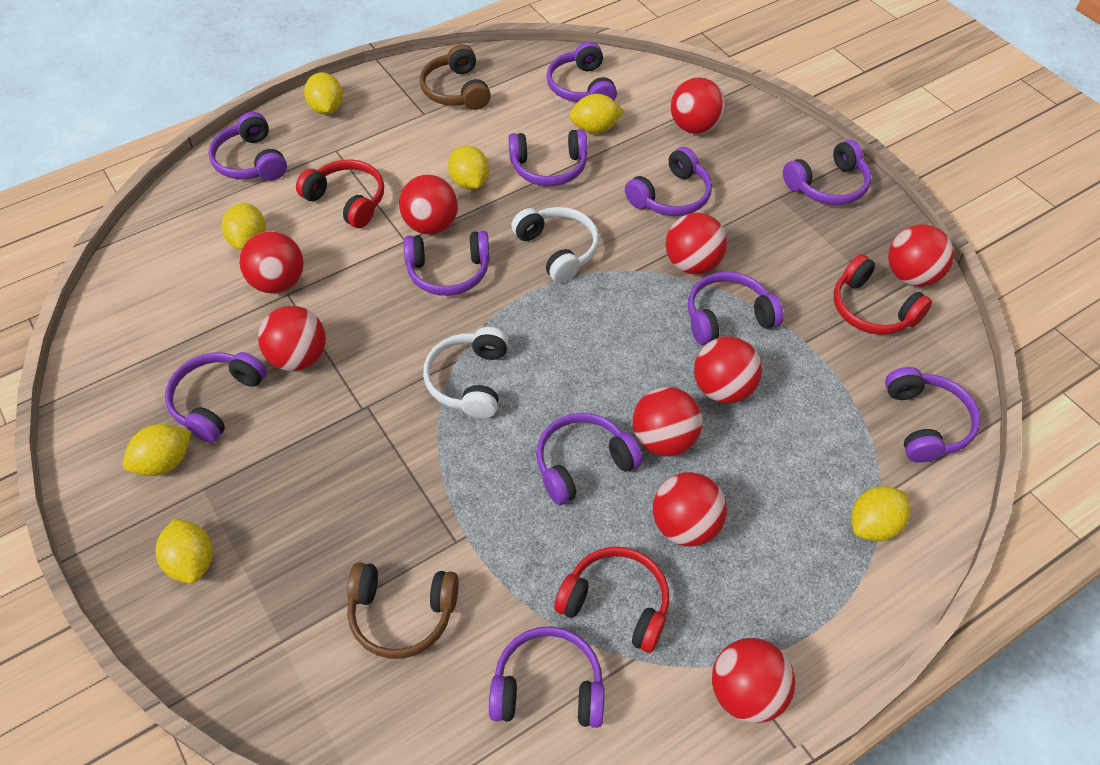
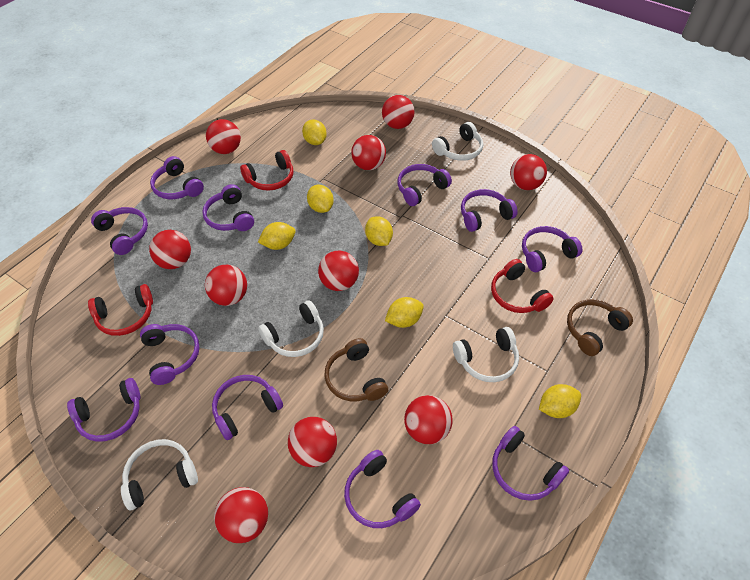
white headphones: [423,327,508,419] [511,207,599,283] = 2 -> [121,439,198,510] [258,300,324,357] [432,122,483,161] [453,327,519,382] = 4
yellow lemon: [123,424,192,476] [156,519,212,584] [222,203,266,250] [304,72,343,114] [448,145,489,190] [569,94,624,133] [851,486,910,541] = 7 -> [258,222,296,250] [302,119,327,145] [307,185,334,213] [365,216,393,246] [385,297,424,328] [539,384,581,418] = 6

